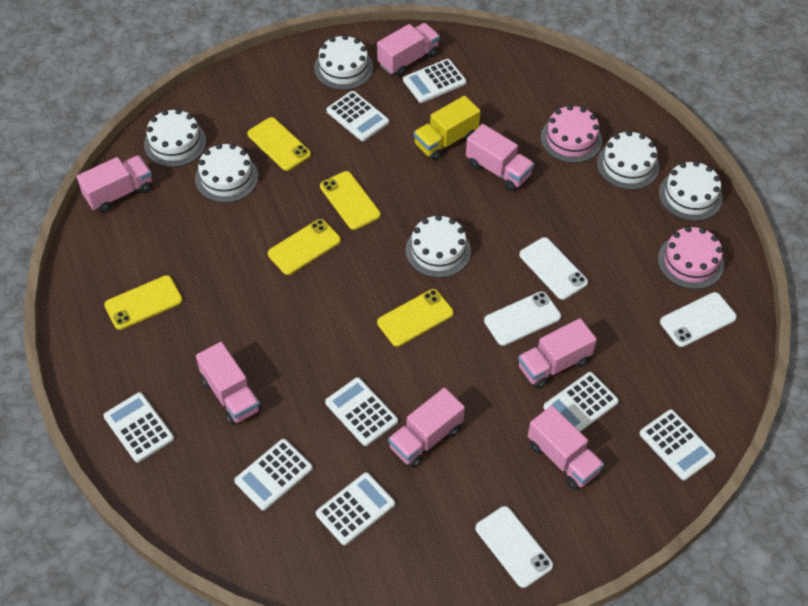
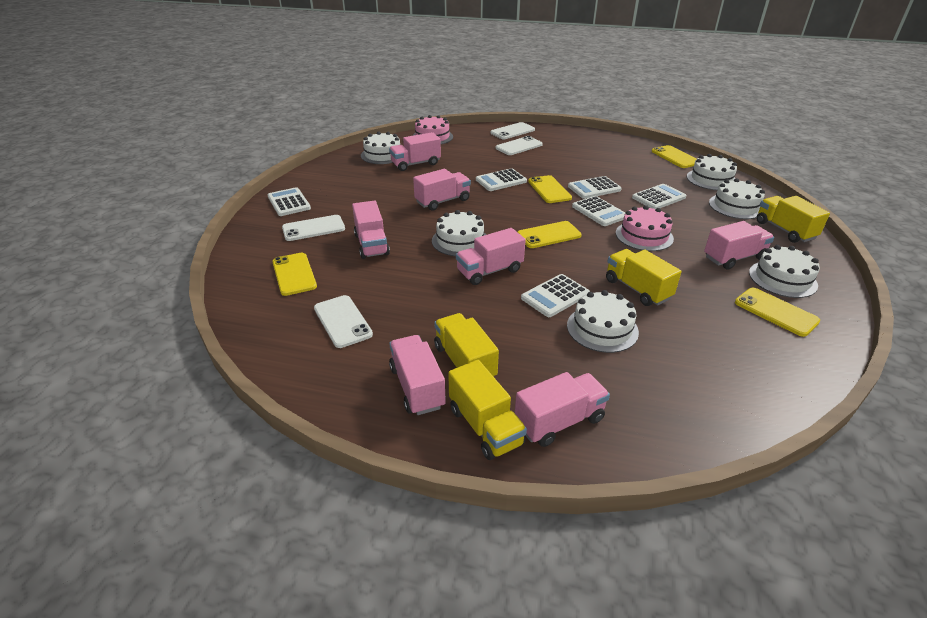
white calculator: [103,392,174,463] [234,439,313,511] [316,472,395,545] [325,377,398,446] [326,91,389,141] [403,59,467,103] [543,372,619,432] [639,409,716,481] = 8 -> [268,187,311,216] [476,168,527,191] [521,274,590,317] [568,176,622,199] [572,196,625,226] [632,184,686,209] = 6
yellow truck: [414,96,481,161] = 1 -> [434,313,499,376] [448,360,527,460] [606,249,682,306] [756,196,830,243] = 4

